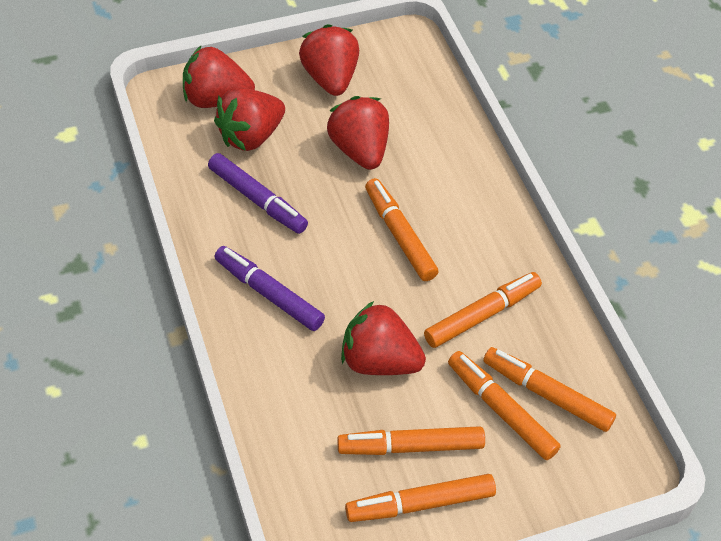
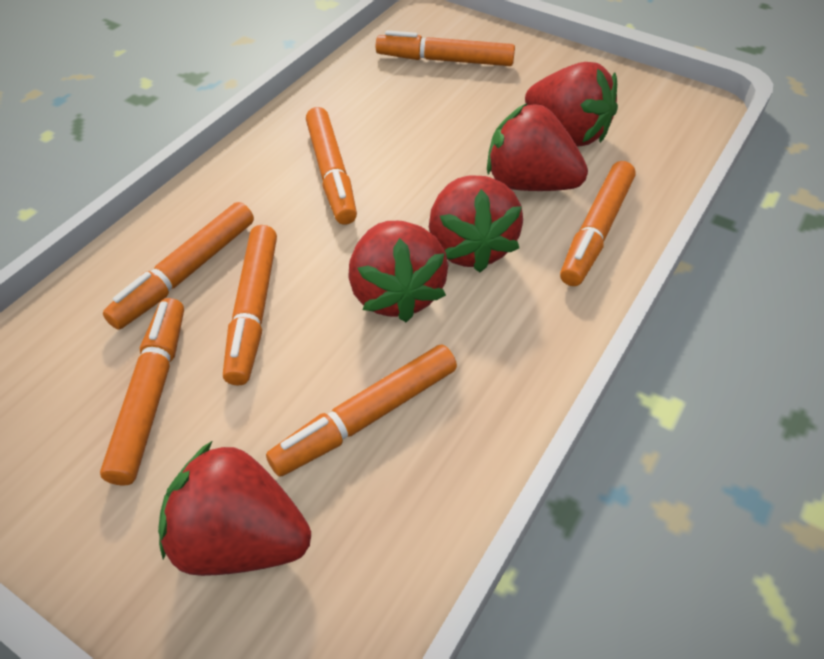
orange marker: [337,426,485,455] [345,474,496,522] [365,178,439,281] [424,272,542,348] [448,351,561,460] [483,347,616,432] = 6 -> [100,298,184,486] [103,202,254,330] [223,225,277,386] [266,344,457,477] [306,107,357,225] [376,30,515,66] [560,161,636,286] = 7
purple marker: [208,153,308,234] [215,246,325,331] = 2 -> none = 0

